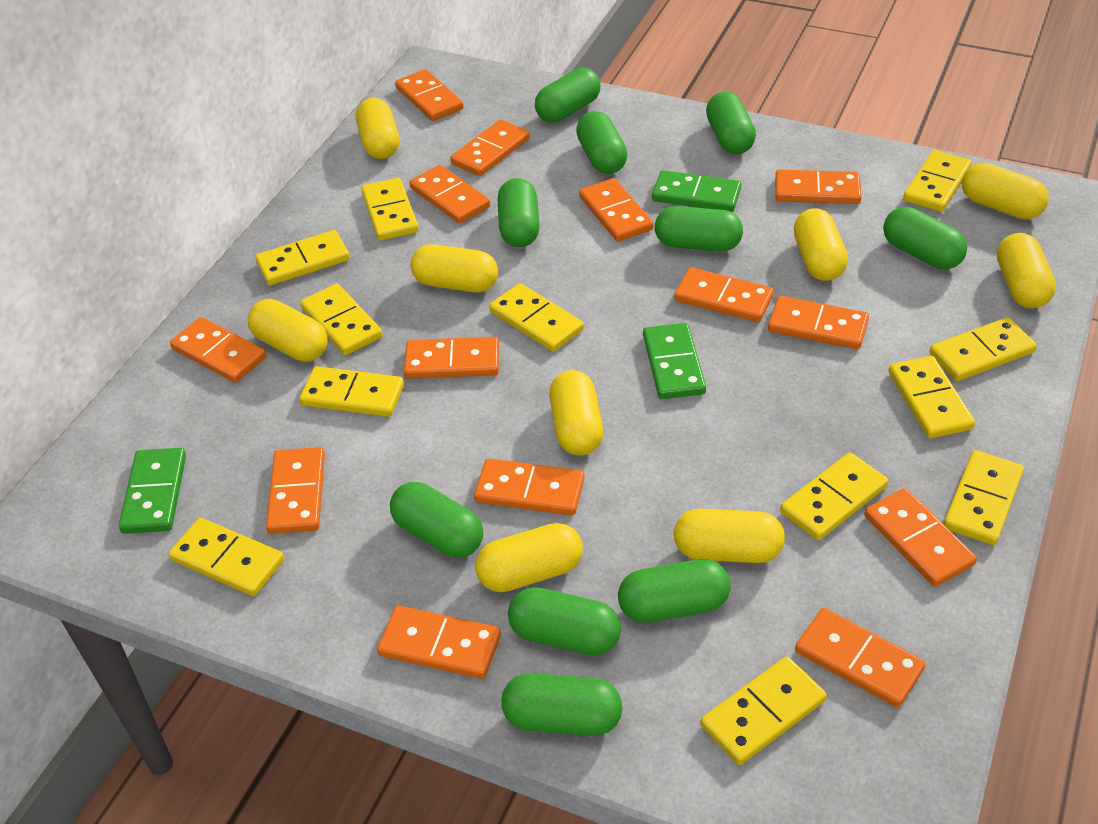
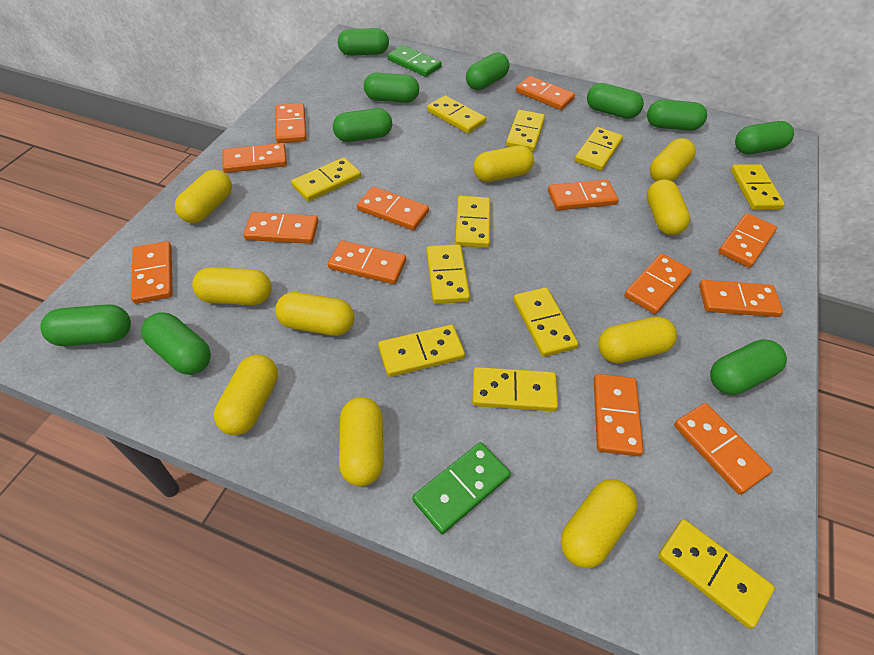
green domino: [119,448,186,534] [643,323,706,399] [652,170,741,212] = 3 -> [387,45,442,77] [412,442,511,534] = 2
orange domino: [170,317,266,383] [266,447,325,534] [377,605,501,679] [395,69,464,121] [404,337,499,379] [409,165,490,223] [450,119,530,176] [474,458,584,516] [579,178,654,242] [674,267,774,322] [768,296,869,349] [775,169,862,204] [795,608,925,708] [864,488,977,587] = 14 -> [131,241,173,304] [222,143,287,173] [243,212,318,244] [275,103,307,143] [328,240,406,284] [357,186,429,230] [516,76,575,110] [548,180,618,210] [594,374,643,456] [624,254,692,314] [674,403,772,495] [699,280,783,317] [719,213,777,268] = 13
yellow capsule: [248,299,328,362] [356,98,399,159] [410,244,498,293] [475,523,583,592] [549,370,603,456] [674,508,785,563] [794,208,848,281] [962,163,1049,219] [997,233,1056,308] = 9 -> [175,169,232,223] [192,267,272,305] [214,354,278,435] [275,292,354,336] [339,397,384,486] [473,145,534,182] [560,479,637,568] [598,317,677,363] [647,179,690,235] [650,138,696,181] = 10
yellow domino: [169,518,284,596] [255,230,350,285] [300,284,383,355] [300,366,404,417] [361,178,419,240] [489,283,584,352] [701,656,827,765] [780,452,888,540] [889,356,975,438] [903,150,972,212] [930,317,1037,381] [944,450,1024,545] = 12 -> [291,157,361,202] [378,325,465,377] [427,95,486,134] [427,244,470,304] [455,196,490,248] [472,367,558,411] [506,110,545,152] [513,287,578,357] [575,127,623,171] [658,519,775,629] [731,164,785,210] = 11

